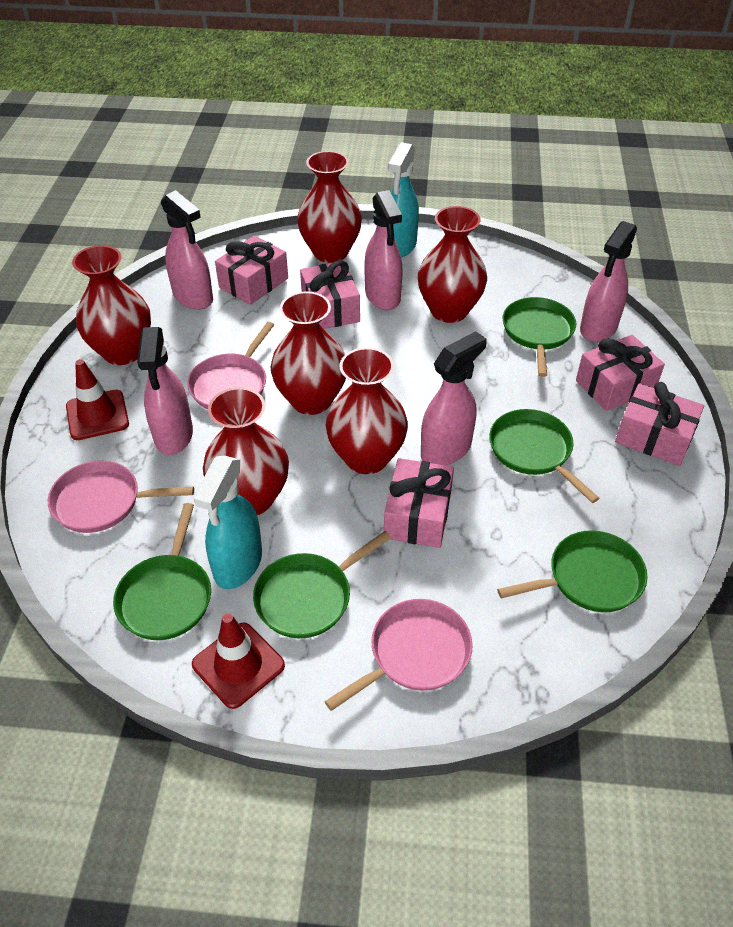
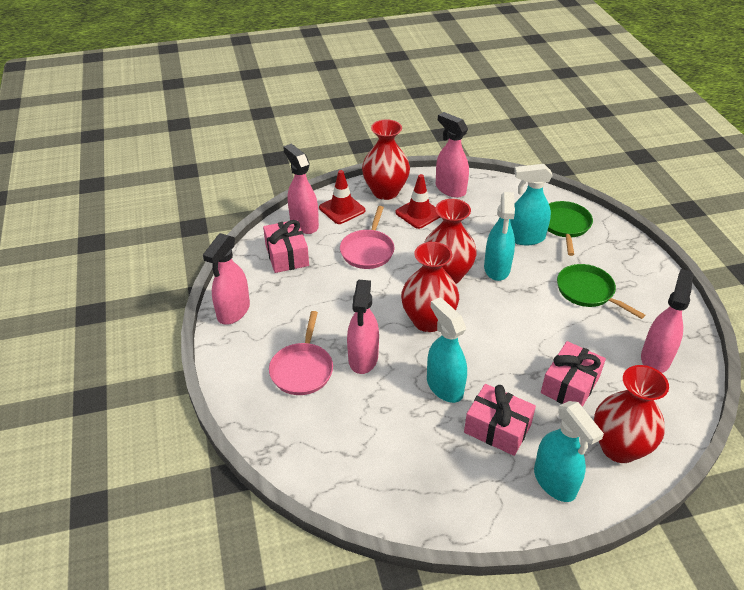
green pan: [113,503,211,640] [253,531,391,638] [489,409,599,503] [497,530,648,612] [503,297,576,377] = 5 -> [547,201,593,256] [557,264,645,319] = 2
pink gift: [215,236,288,305] [300,260,360,329] [384,458,454,548] [576,335,665,411] [615,382,704,466] = 5 -> [263,220,309,273] [464,384,536,456] [541,341,606,407] = 3
pink pan: [48,460,194,533] [187,322,274,409] [324,599,473,711] = 3 -> [269,311,333,395] [340,206,394,269] = 2
red vase: [72,245,151,365] [203,387,289,515] [271,291,346,415] [297,151,362,263] [326,347,408,474] [418,206,487,323] = 6 -> [362,119,410,200] [401,242,459,332] [424,199,477,284] [594,365,669,463] = 4
turquoise spray bottle: [193,456,262,589] [388,142,419,258] = 2 -> [427,297,467,403] [484,192,515,281] [510,164,553,245] [534,401,604,502] = 4

